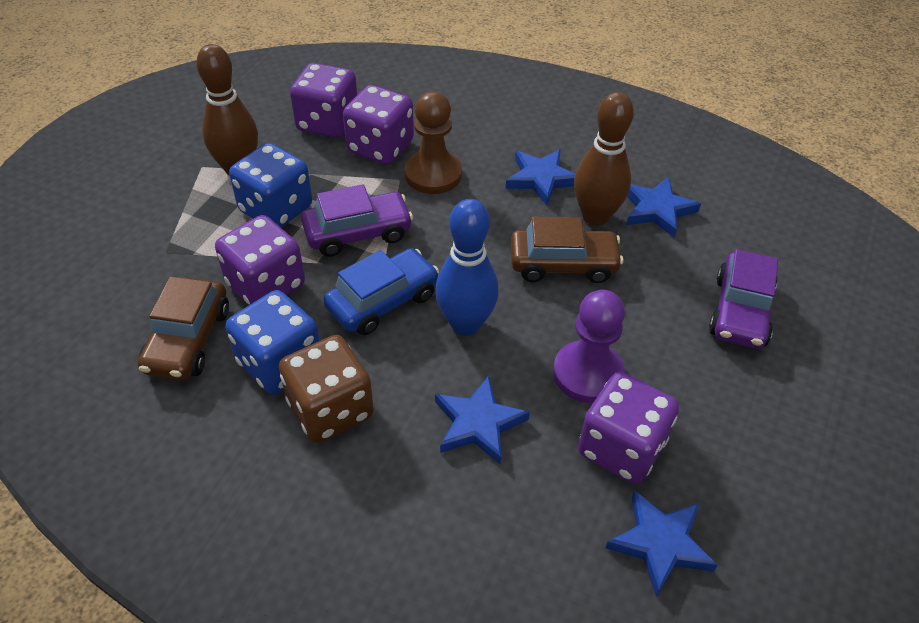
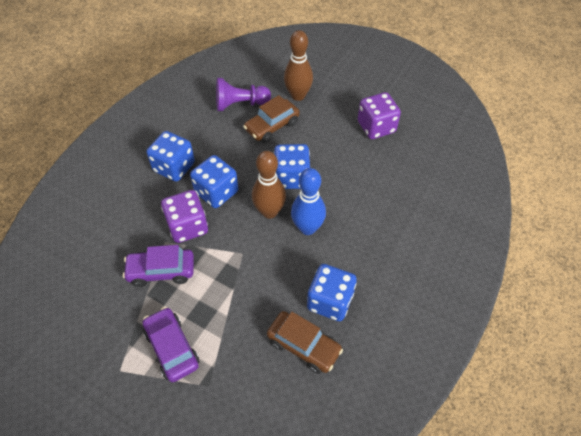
blue car: [324,248,439,335] = 1 -> none = 0
blue dice: [225,290,320,395] [229,143,312,228] = 2 -> [146,131,195,182] [190,155,238,208] [274,144,310,189] [307,264,357,321] = 4
blue star: [435,376,530,464] [506,149,576,205] [606,490,718,597] [626,177,701,238] = 4 -> none = 0
brown dice: [279,335,374,443] = 1 -> none = 0
brown pawn: [405,91,462,194] = 1 -> none = 0
purple dice: [215,215,305,305] [290,63,357,138] [343,85,414,164] [578,372,679,484] = 4 -> [161,190,208,243] [358,92,401,139] = 2

